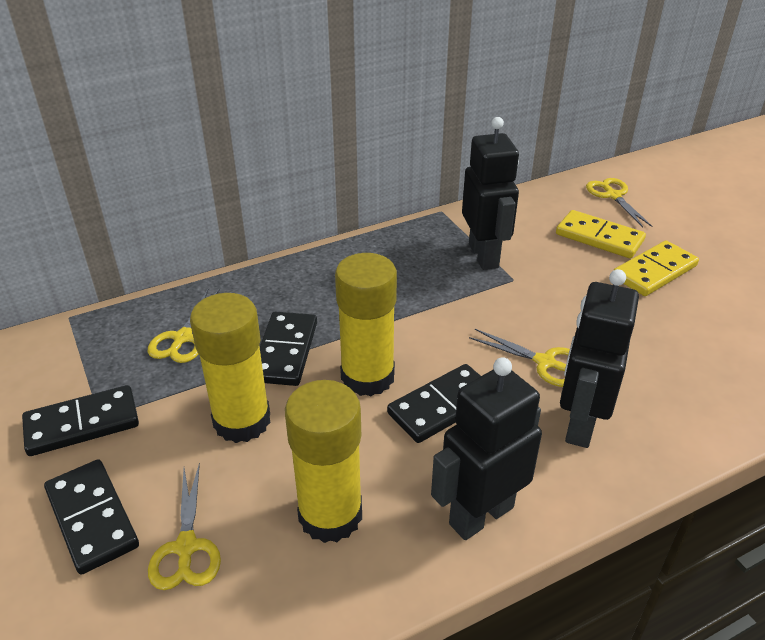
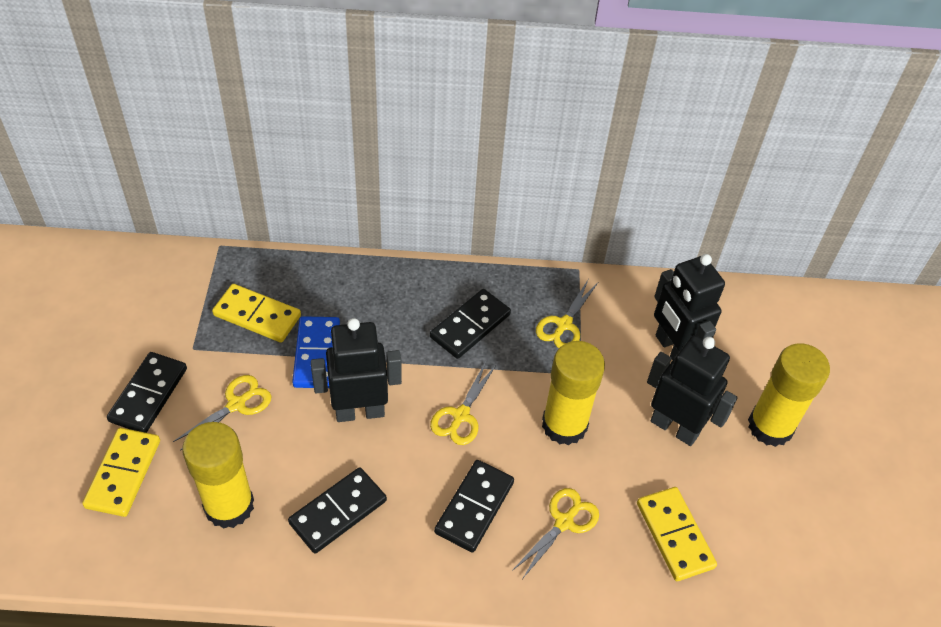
blue domino: none = 0 -> [292,316,340,388] = 1
yellow domino: [556,210,646,258] [613,241,699,296] = 2 -> [82,428,160,517] [212,284,301,342] [637,487,717,581] = 3

